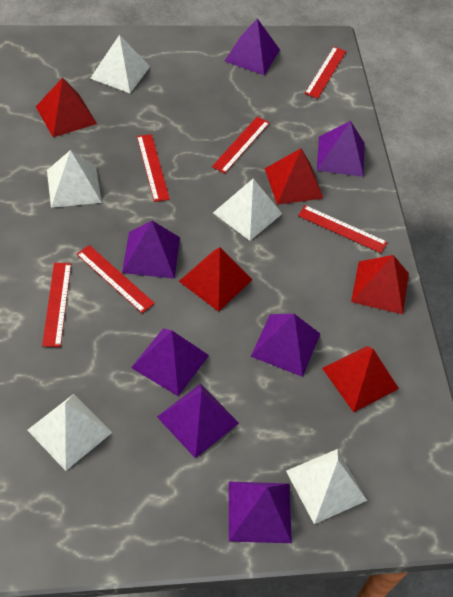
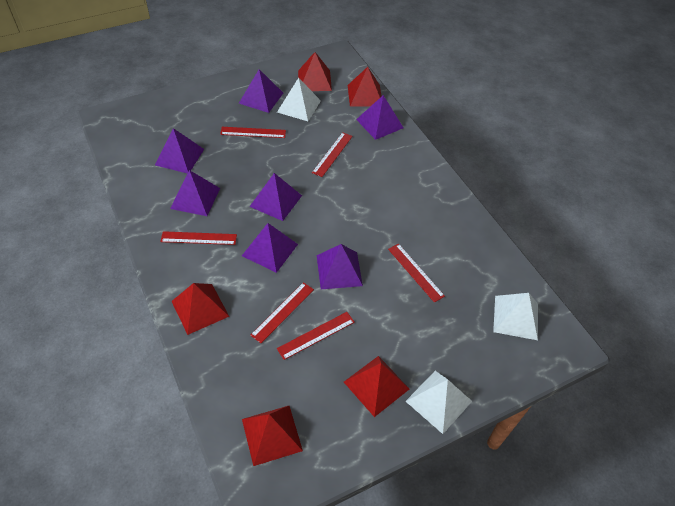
white pyramid: [27,394,112,471] [47,150,102,208] [90,35,150,93] [213,179,282,241] [286,449,367,524] = 5 -> [277,78,321,121] [406,371,472,434] [493,293,538,340] = 3

